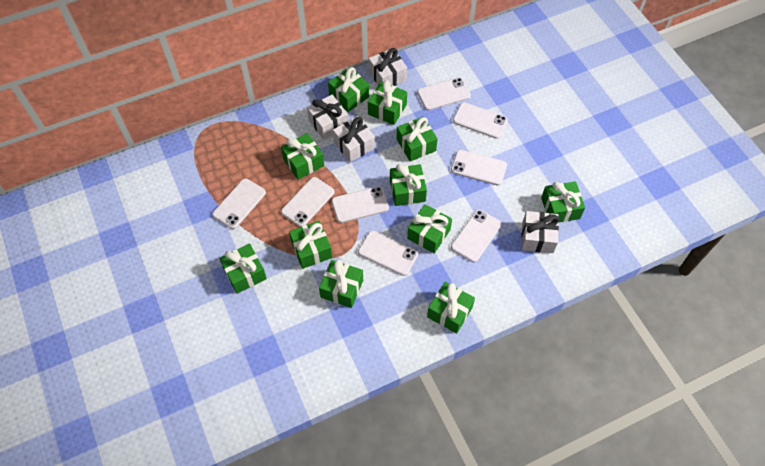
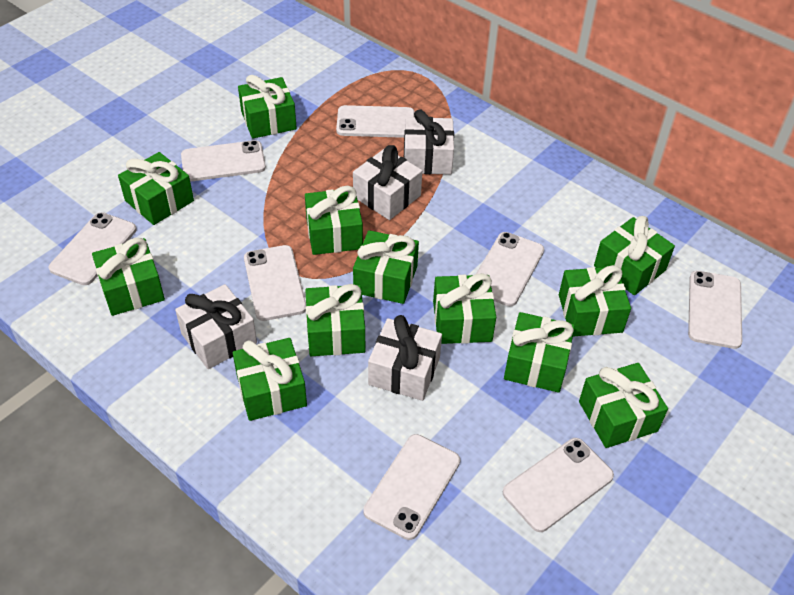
green gift: [219,244,267,294] [281,133,324,180] [289,221,332,269] [319,260,363,308] [328,67,369,112] [368,80,407,125] [390,164,427,206] [397,117,438,162] [407,204,452,254] [427,282,475,334] [541,181,585,223] = 11 -> [92,238,165,316] [118,152,194,225] [233,338,307,421] [238,75,297,139] [305,186,363,255] [305,284,365,356] [353,230,419,304] [433,273,496,344] [504,312,575,393] [559,265,631,337] [579,363,668,448] [594,216,675,295] = 12

